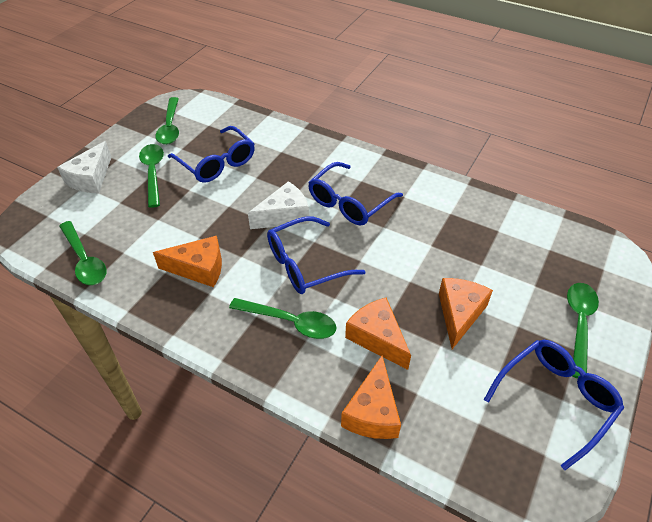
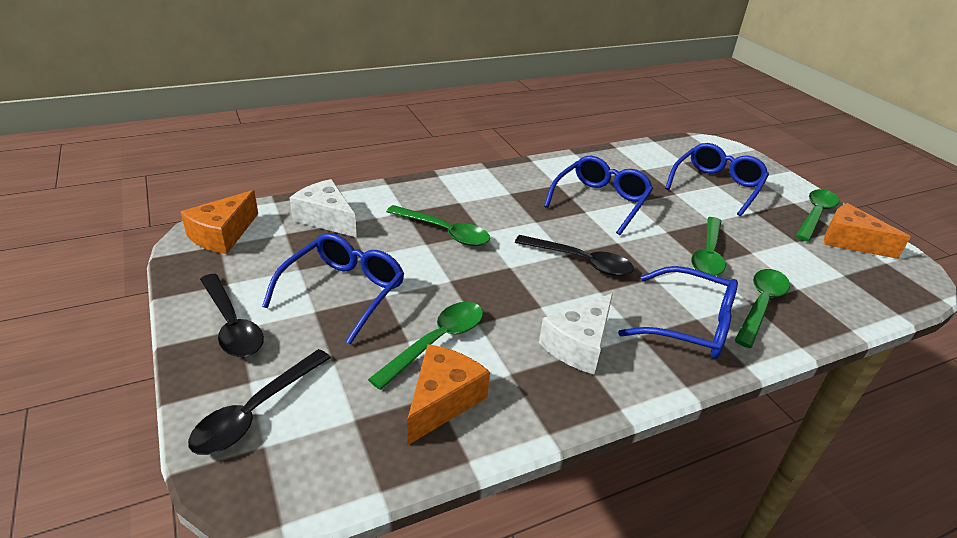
black spoon: none = 0 -> [188,349,331,455] [200,274,264,357] [515,235,634,276] = 3
orange cheese: [153,236,222,287] [341,356,401,439] [345,297,411,370] [439,278,493,349] = 4 -> [181,190,258,254] [407,344,490,445] [824,203,910,259] = 3

